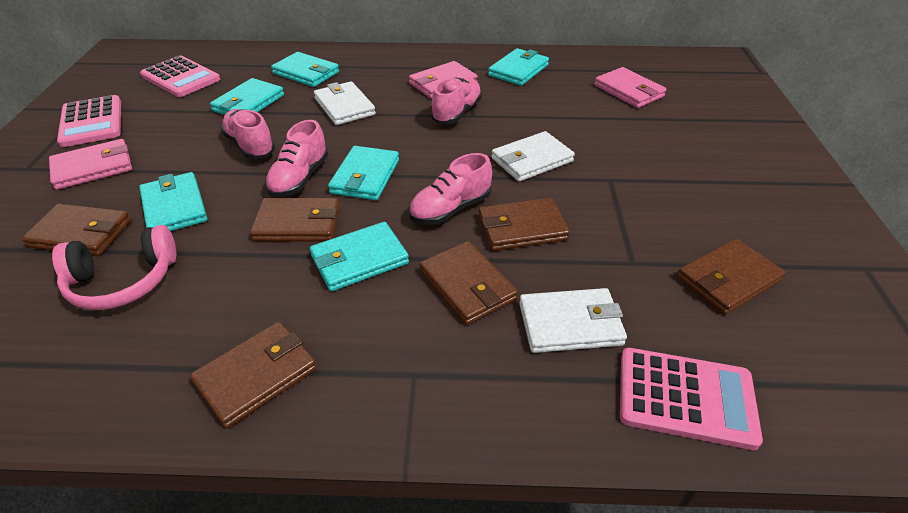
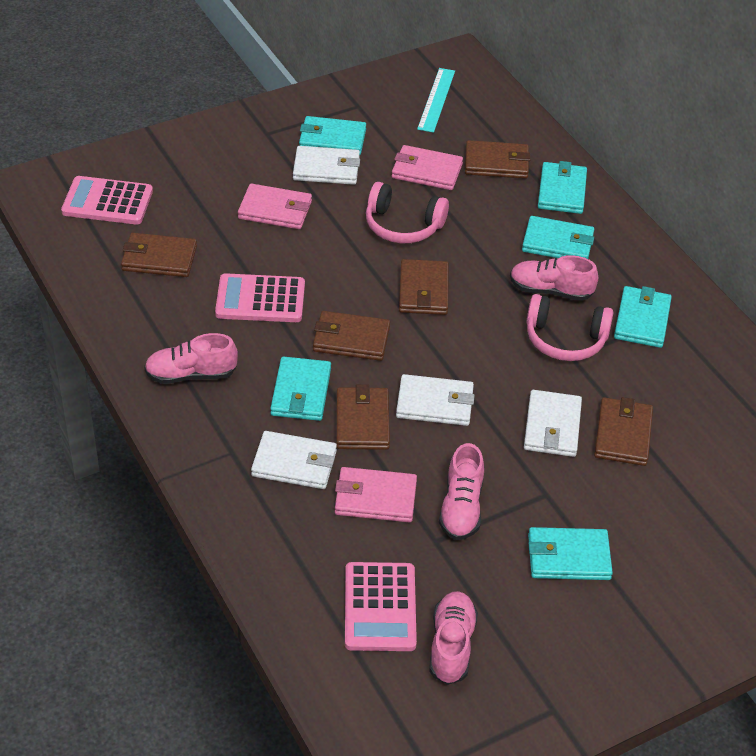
pink headphones: [52,225,176,310] = 1 -> [366,182,449,243] [526,294,613,361] = 2
turquoise ruler: none = 0 -> [417,68,455,133] = 1
white wallet: [314,81,376,125] [491,131,575,182] [519,288,627,353] = 3 -> [251,431,337,489] [293,146,360,185] [396,374,475,426] [524,390,582,457] = 4

